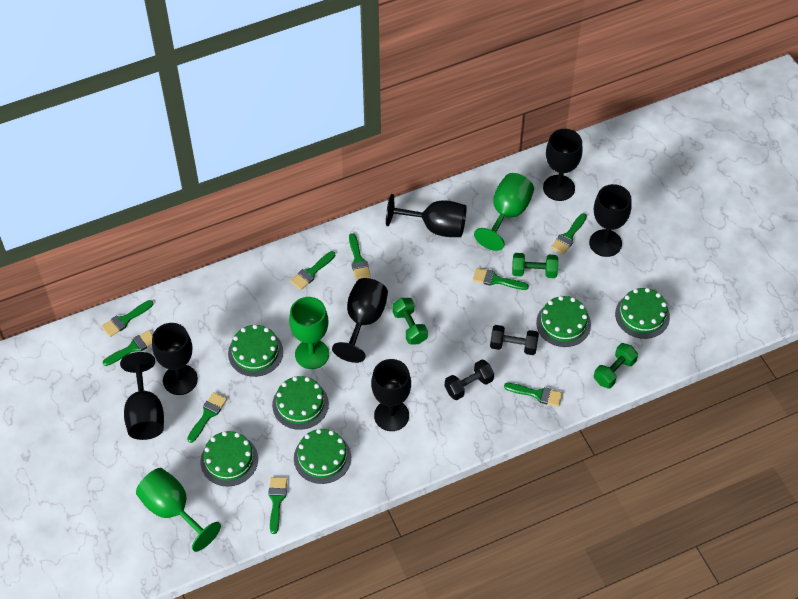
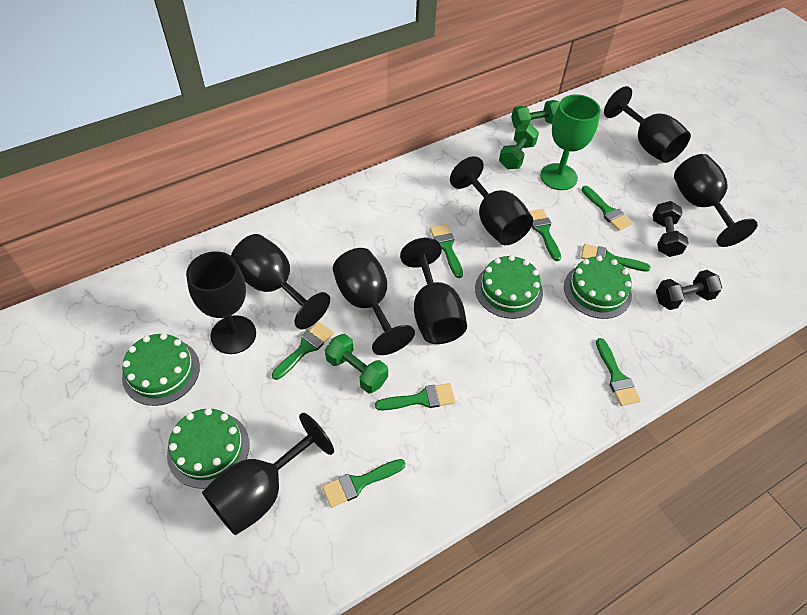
black goblet: [120,352,164,440] [152,323,198,395] [332,278,388,363] [371,359,411,431] [386,194,467,237] [543,129,583,201] [589,184,632,257] = 7 -> [186,251,256,354] [202,413,334,535] [231,234,330,329] [333,248,415,355] [400,238,467,344] [450,156,533,245] [604,86,691,163] [674,154,758,247] = 8
green brush: [101,300,153,337] [103,330,153,366] [187,392,227,443] [268,477,287,534] [290,251,335,290] [349,233,371,280] [473,268,529,290] [504,383,563,407] [551,213,587,255] = 9 -> [272,322,334,380] [322,459,406,508] [375,383,455,410] [430,224,463,278] [529,209,561,261] [581,244,651,272] [582,186,632,231] [596,338,641,406] = 8
green cake: [200,431,258,486] [228,324,283,377] [272,376,329,430] [294,429,351,484] [536,296,591,347] [615,288,670,339] = 6 -> [122,333,200,406] [167,408,250,489] [475,255,543,319] [564,256,632,319] = 4
green goblet: [136,468,221,552] [289,297,329,369] [474,173,534,251] = 3 -> [540,94,600,190] = 1

